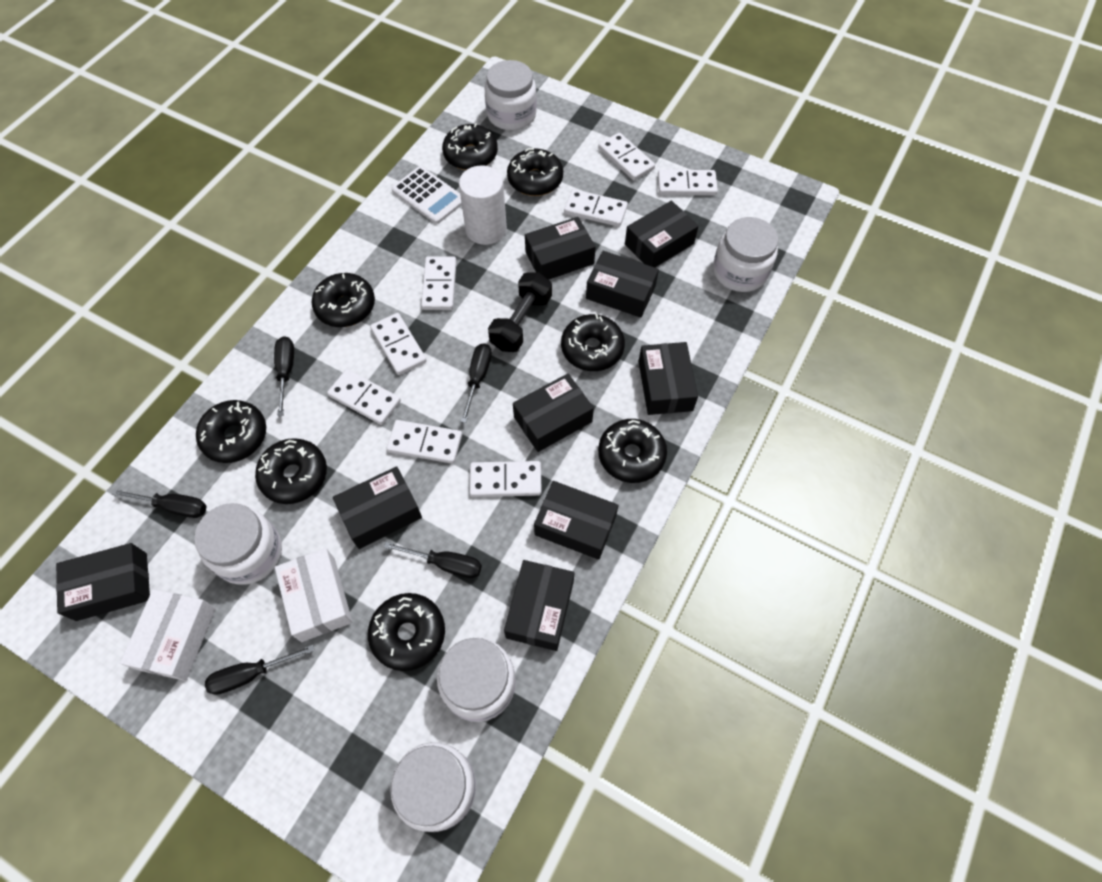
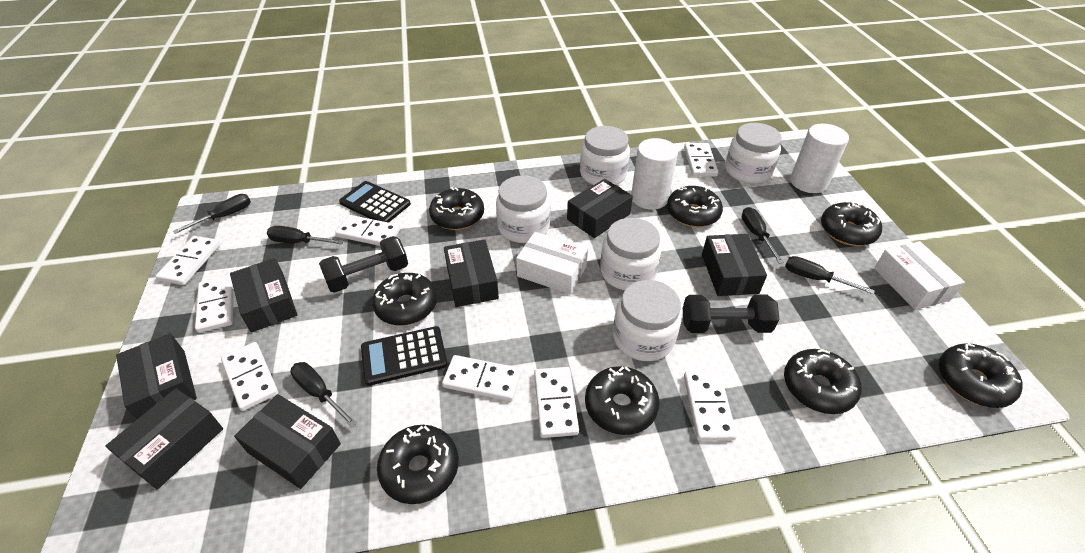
black box: [56,543,150,621] [333,466,422,549] [504,560,574,651] [513,373,594,452] [525,217,596,280] [534,481,618,560] [586,251,659,318] [625,201,699,267] [638,342,698,415] = 9 -> [106,388,223,489] [116,333,197,419] [230,258,298,333] [234,394,341,489] [444,239,499,307] [567,179,633,238] [702,234,767,296] = 7
black calculator: none = 0 -> [339,181,411,223] [361,326,447,386] = 2
black dumbbell: [488,272,552,352] = 1 -> [319,236,408,293] [683,295,779,333] = 2
white calculator: [392,166,462,224] = 1 -> none = 0
white cylinder: [459,165,507,245] = 1 -> [631,138,678,210] [790,124,849,193] = 2

